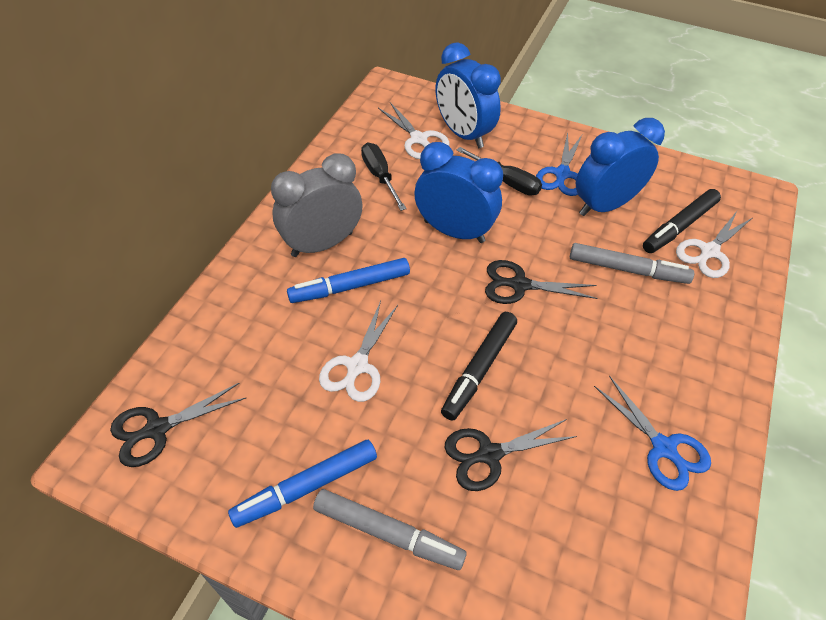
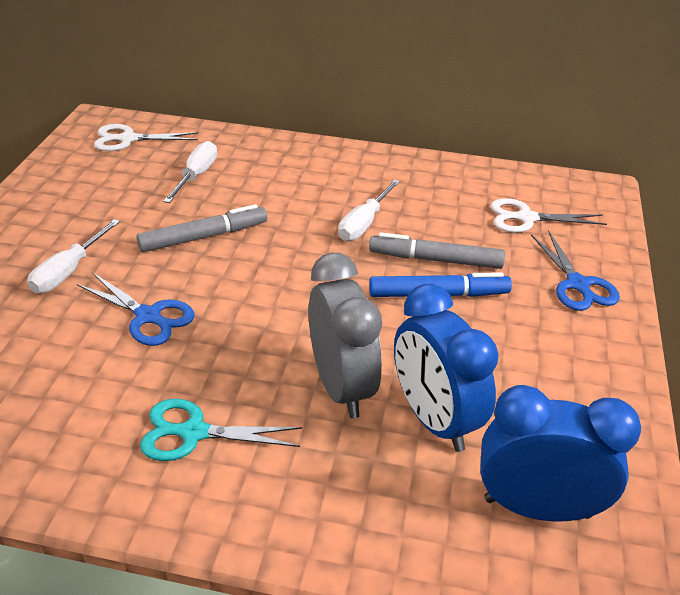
black marker: [441,312,517,421] [643,189,721,253] = 2 -> none = 0
black scissors: [110,383,246,467] [445,419,577,491] [485,260,598,304] = 3 -> none = 0
black screwdriver: [361,143,407,211] [457,147,542,196] = 2 -> none = 0
blue clock: [414,142,503,243] [436,42,501,148] [576,118,665,216] = 3 -> [394,284,499,452] [480,385,641,521] = 2
blue marker: [228,440,377,528] [287,258,410,303] = 2 -> [369,272,512,297] = 1
turquoise scissors: none = 0 -> [140,399,302,461] = 1
white scissors: [319,301,398,402] [378,102,450,159] [676,211,752,278] = 3 -> [94,124,199,151] [490,198,607,233] = 2
white screwdriver: none = 0 -> [27,219,120,293] [163,141,217,203] [338,179,400,241] = 3

